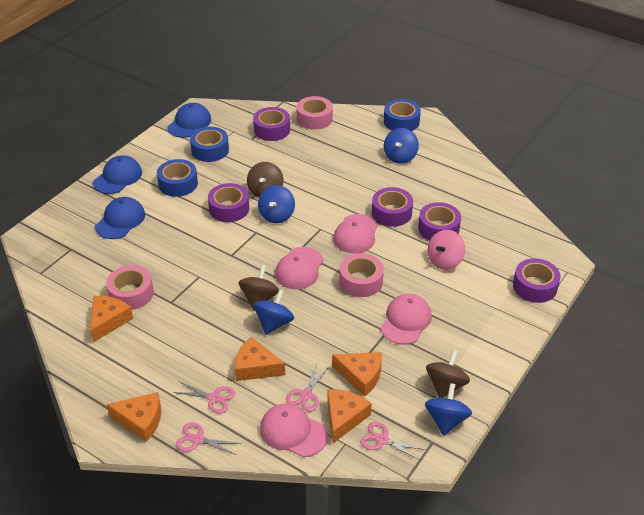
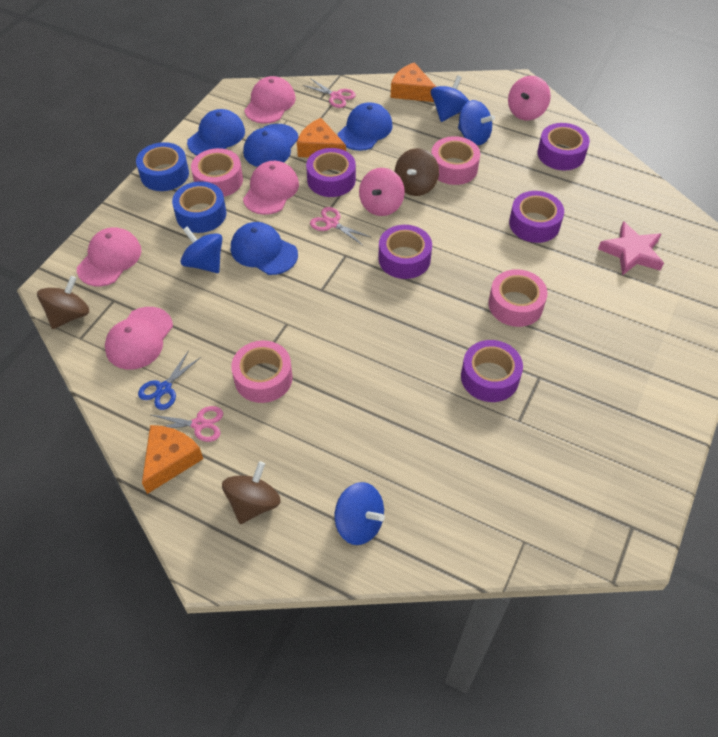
blue cap: [93,155,142,194] [95,197,145,239] [168,103,211,138] = 3 -> [187,109,245,155] [231,222,298,275] [243,124,298,167] [338,102,393,151] = 4
blue scissors: none = 0 -> [138,350,201,410] = 1
blue tape: [157,159,198,197] [190,127,229,162] [384,99,421,131] = 3 -> [136,142,189,191] [172,181,226,233] = 2
orange cheese: [90,296,133,342] [106,392,161,442] [235,336,285,381] [327,389,372,443] [332,352,382,397] = 5 -> [142,425,203,494] [297,118,346,158] [391,62,436,102] = 3
pink scissors: [173,381,235,413] [176,422,241,455] [286,364,329,412] [360,422,426,461] = 4 -> [148,406,223,442] [302,78,356,108] [310,207,370,245] = 3
pink spinning top: [428,230,465,270] = 1 -> [359,168,405,216] [508,76,551,120] = 2
pink star: none = 0 -> [598,221,664,275] = 1
pink tape: [106,265,154,310] [297,96,333,130] [339,253,384,297] = 3 -> [191,148,243,197] [231,341,293,403] [431,136,480,185] [488,269,548,327] = 4

